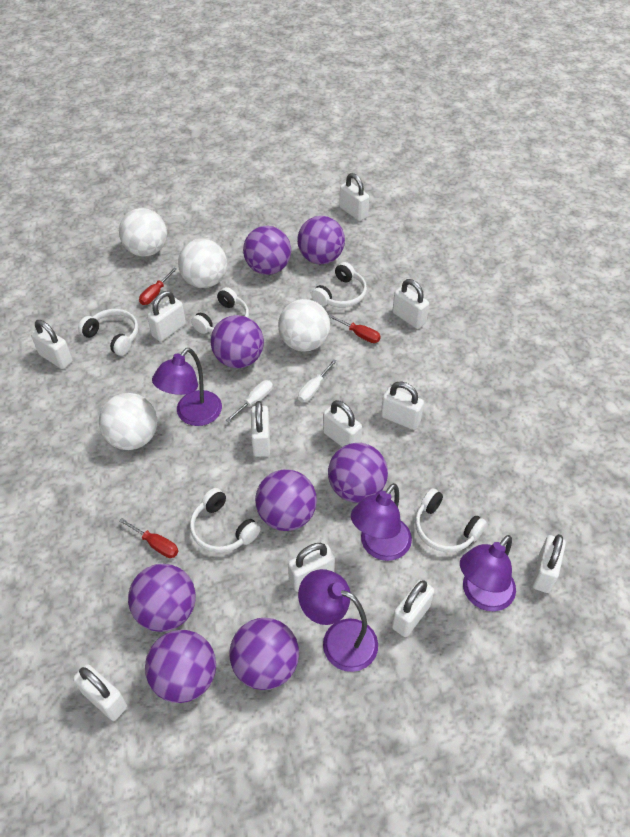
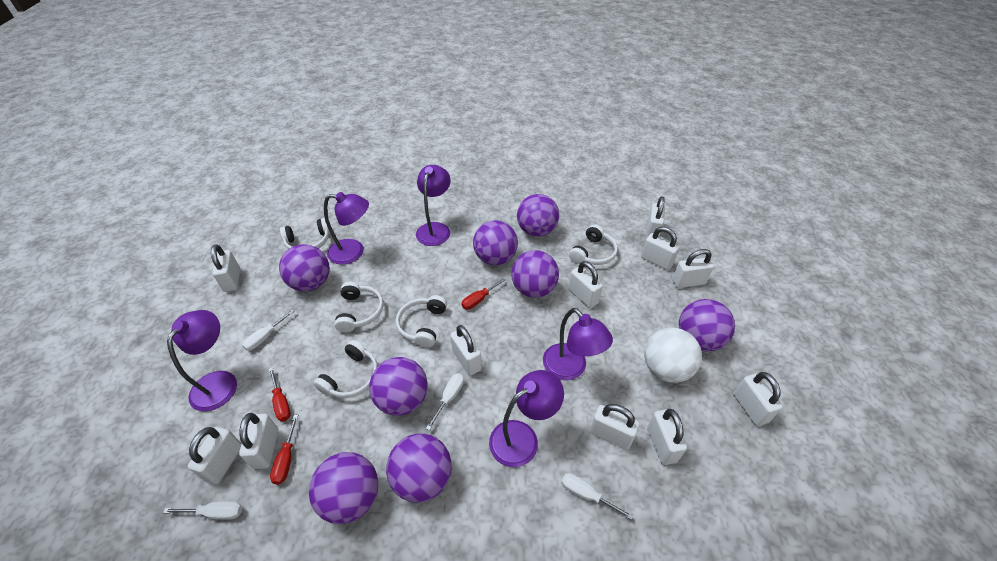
purple lamp: [152,348,222,426] [298,569,378,672] [351,483,412,561] [460,535,516,611] = 4 -> [167,310,237,411] [324,192,369,265] [416,165,451,246] [489,370,564,467] [543,308,613,380] = 5
white ball: [99,393,157,450] [119,208,167,257] [178,239,227,288] [278,299,330,351] = 4 -> [644,328,702,383] = 1
white screwdriver: [226,380,273,423] [298,359,337,402] = 2 -> [163,501,242,520] [242,309,295,351] [426,373,464,430] [561,473,633,520] = 4

